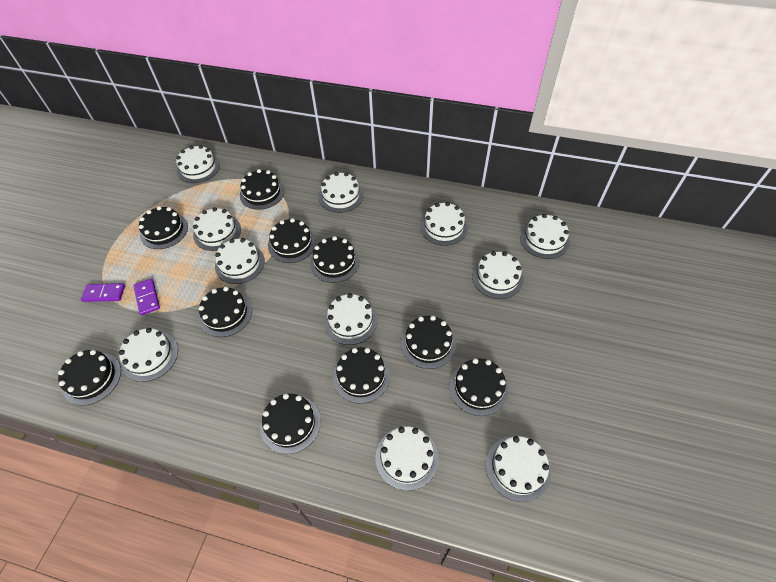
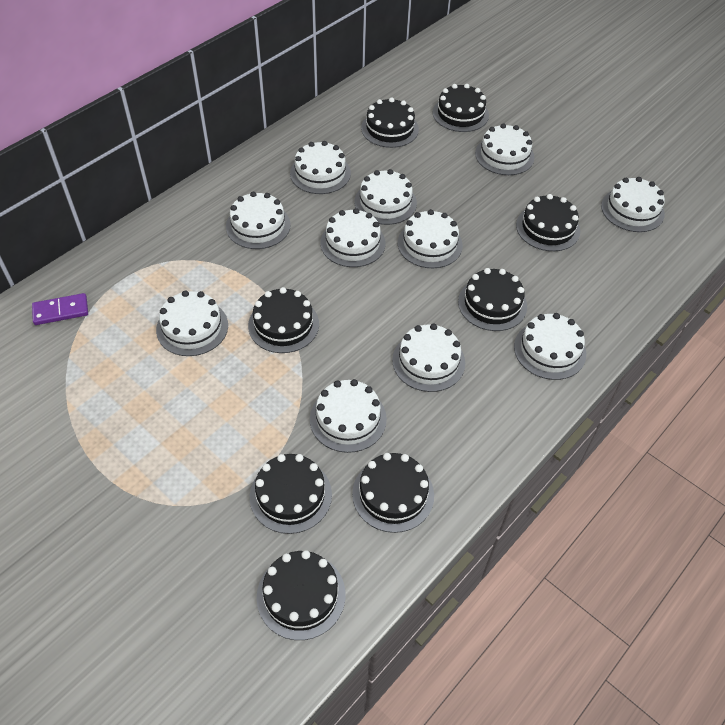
black cake: [58,350,121,406] [139,206,188,249] [199,287,252,337] [240,169,285,210] [260,393,321,454] [268,218,316,263] [310,236,360,283] [333,347,390,404] [401,316,456,369] [449,358,508,416] = 10 -> [248,287,319,353] [250,454,332,534] [257,550,346,640] [352,453,434,533] [361,97,419,148] [433,84,489,132] [458,268,527,331] [516,194,580,251] = 8
purple domino: [81,283,125,302] [133,278,160,315] = 2 -> [32,293,88,325] = 1

